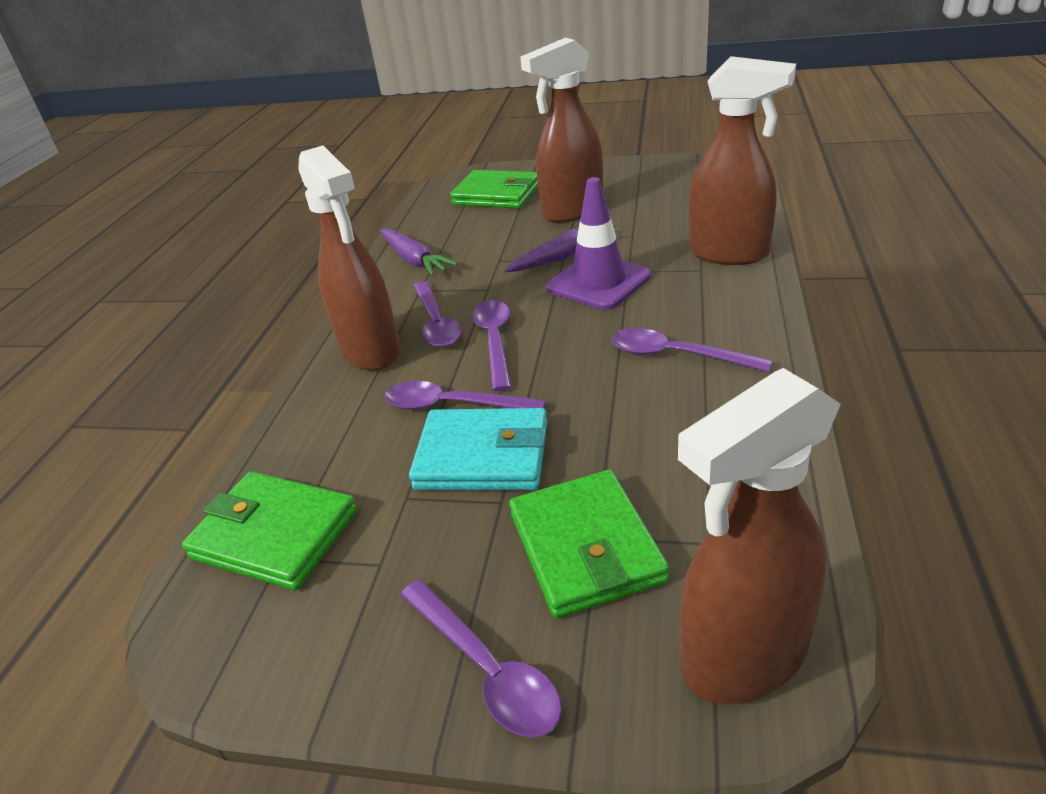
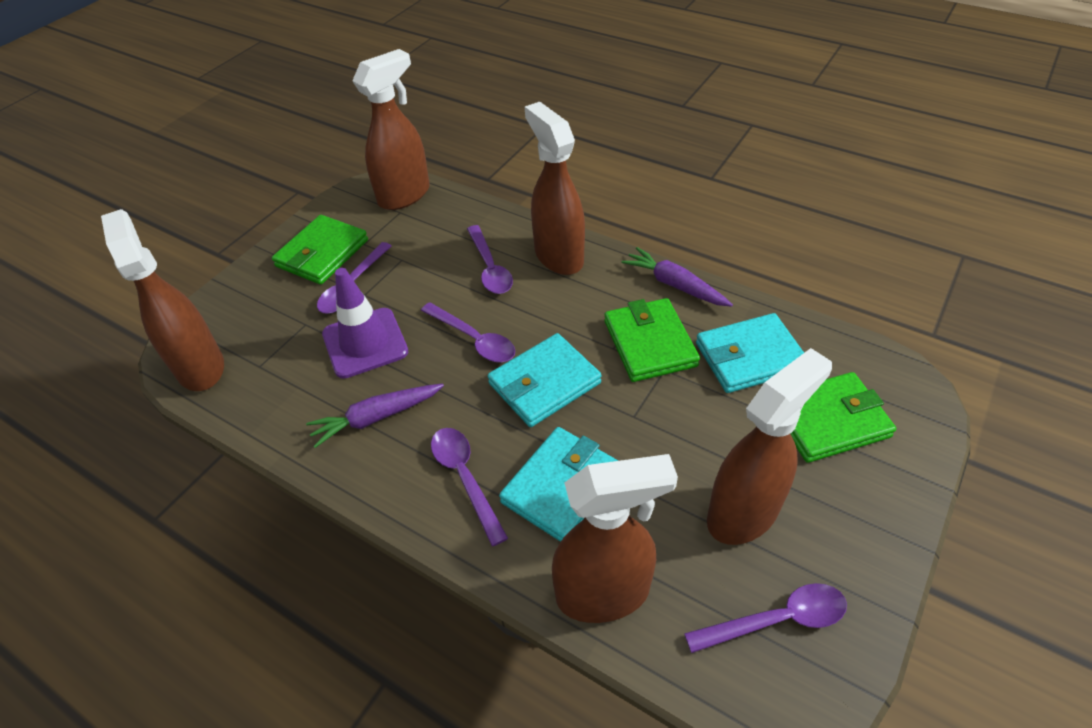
brown spray bottle: [298,145,400,371] [520,38,603,223] [678,368,841,704] [689,56,796,265] = 4 -> [101,209,224,391] [352,49,430,210] [525,102,585,275] [552,454,678,623] [707,348,832,545] = 5
turquoise wallet: [409,408,547,490] = 1 -> [488,333,601,427] [499,427,618,542] [696,313,804,393] = 3

